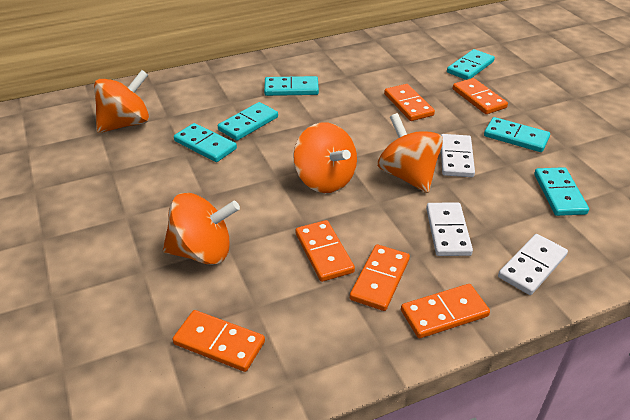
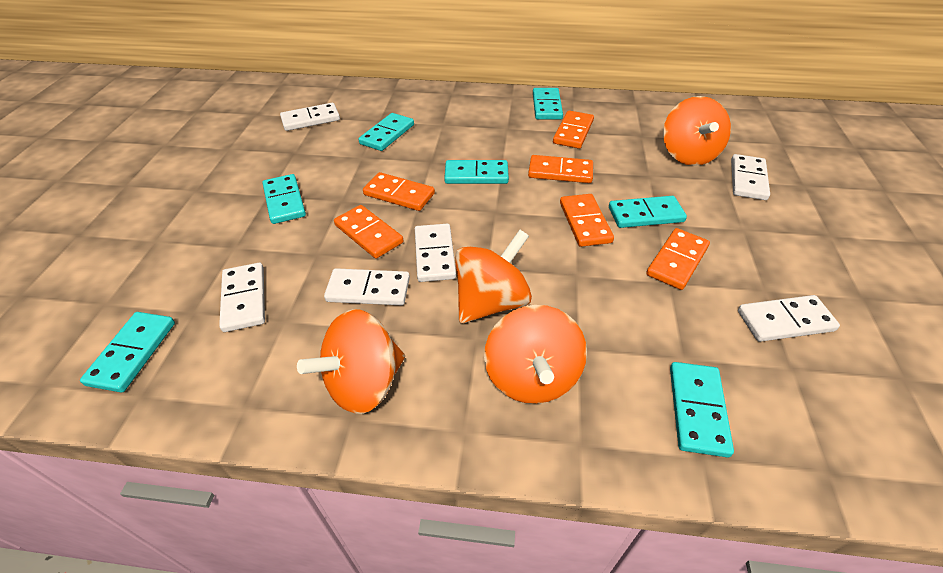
turquoise domino: [174,123,237,162] [218,102,278,141] [264,76,319,96] [447,49,495,80] [484,117,550,152] [534,167,589,216] = 6 -> [80,312,175,392] [262,174,306,224] [359,113,414,151] [444,160,509,184] [533,88,563,120] [609,196,687,228] [670,362,734,458] = 7
white domino: [426,203,473,256] [441,134,475,177] [498,234,568,295] = 3 -> [219,263,265,332] [280,103,340,131] [324,268,410,305] [415,224,456,282] [731,154,770,200] [738,295,840,342] = 6

